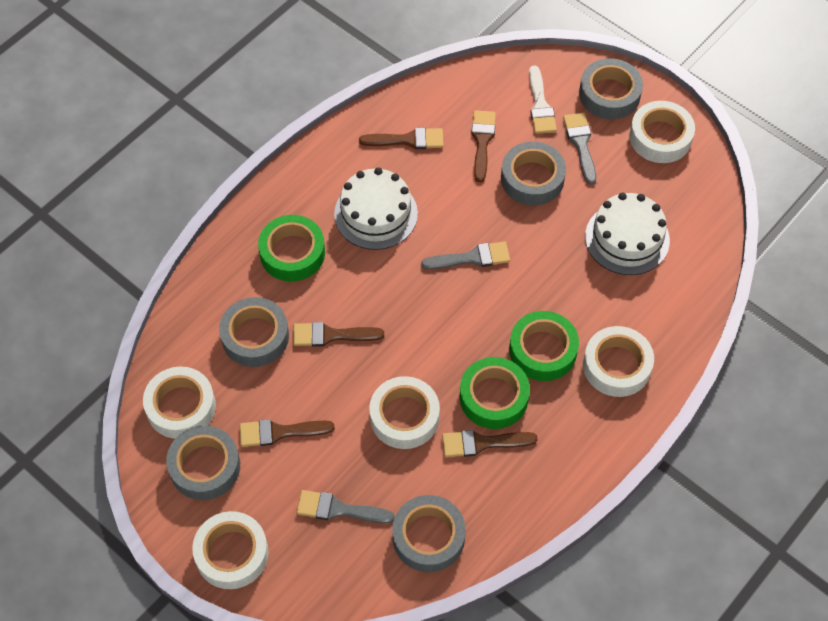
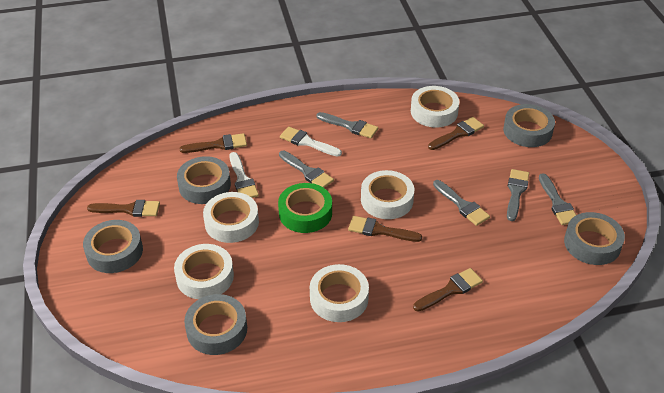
green tape: [258,215,325,282] [460,357,530,429] [509,311,579,381] = 3 -> [278,183,332,233] = 1
grey brush: [297,490,394,523] [421,241,510,270] [563,113,596,185] = 3 -> [279,151,334,188] [316,112,378,138] [433,180,490,226] [507,169,529,221] [539,173,576,225] = 5
white brush: [529,66,557,134] = 1 -> [229,152,259,198] [280,127,342,157] = 2
white cake: [334,167,418,250] [585,193,670,275] = 2 -> none = 0

